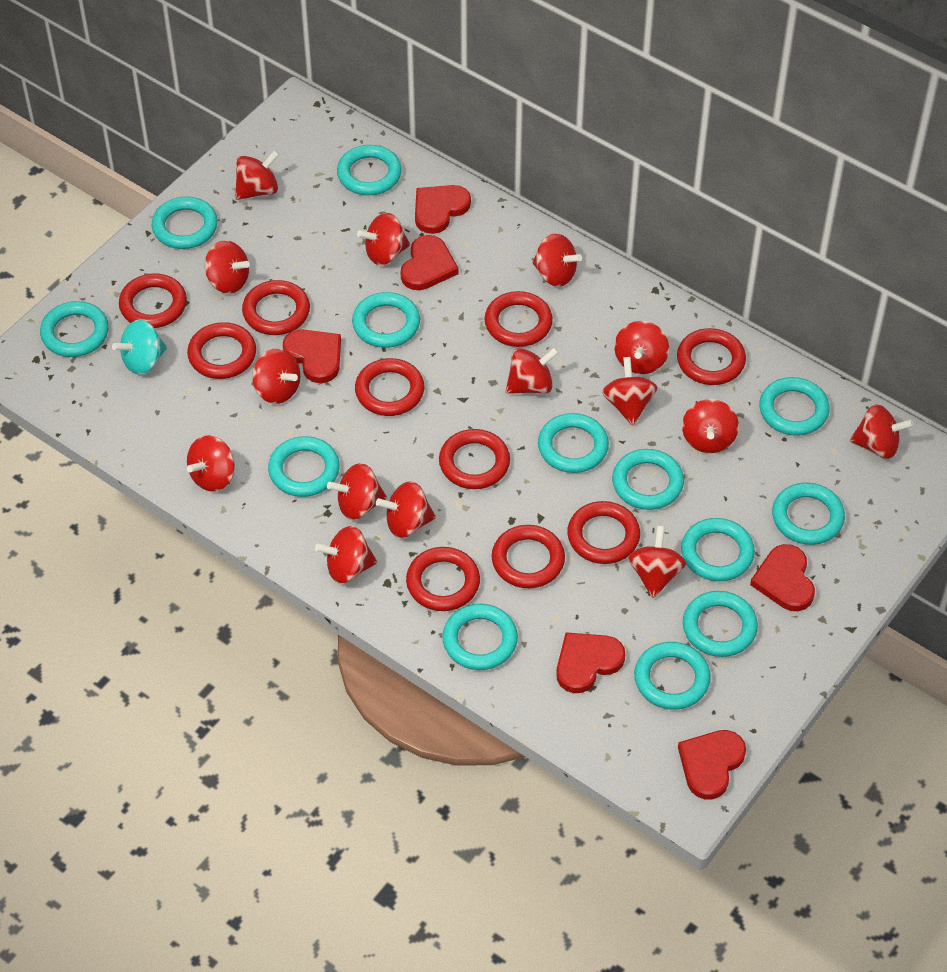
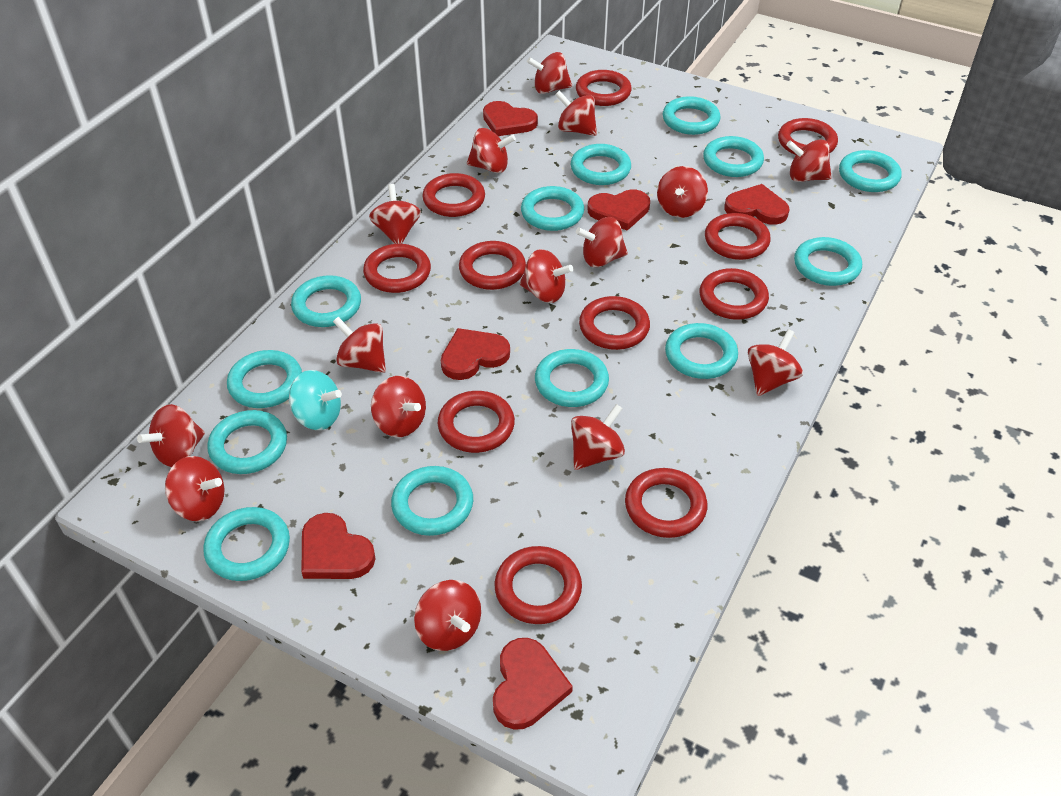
red ring: [119,274,187,328] [187,322,256,379] [242,280,310,335] [355,358,424,416] [406,547,480,611] [439,429,510,489] [484,291,553,347] [491,525,565,588] [567,501,640,564] [677,328,746,385] = 10 -> [363,244,431,293] [422,173,485,217] [438,391,515,453] [459,241,526,290] [495,546,582,624] [576,70,632,106] [579,296,650,350] [625,468,707,538] [699,268,769,320] [705,213,771,260] [778,118,838,155] = 11

